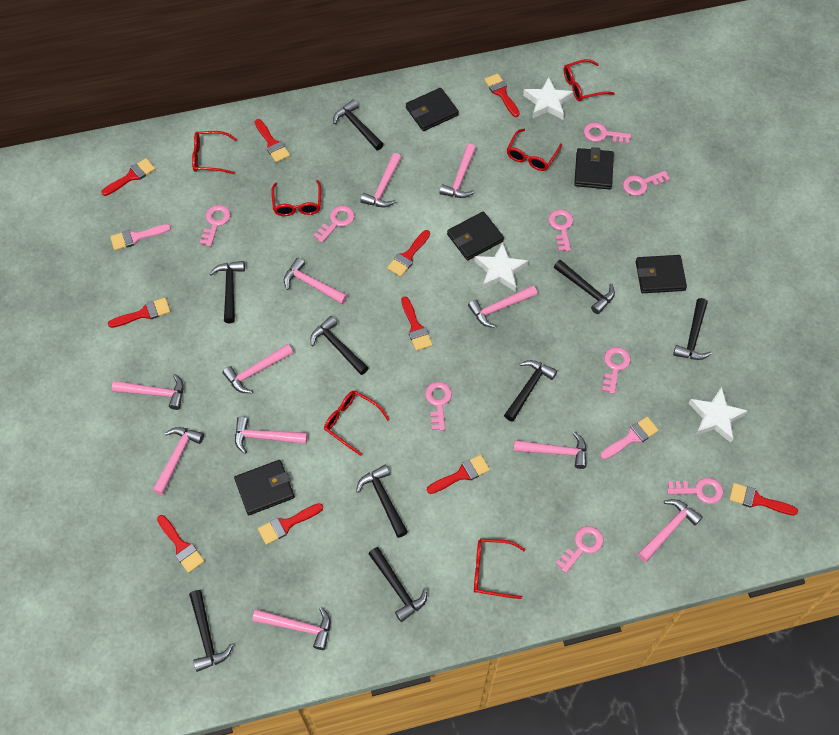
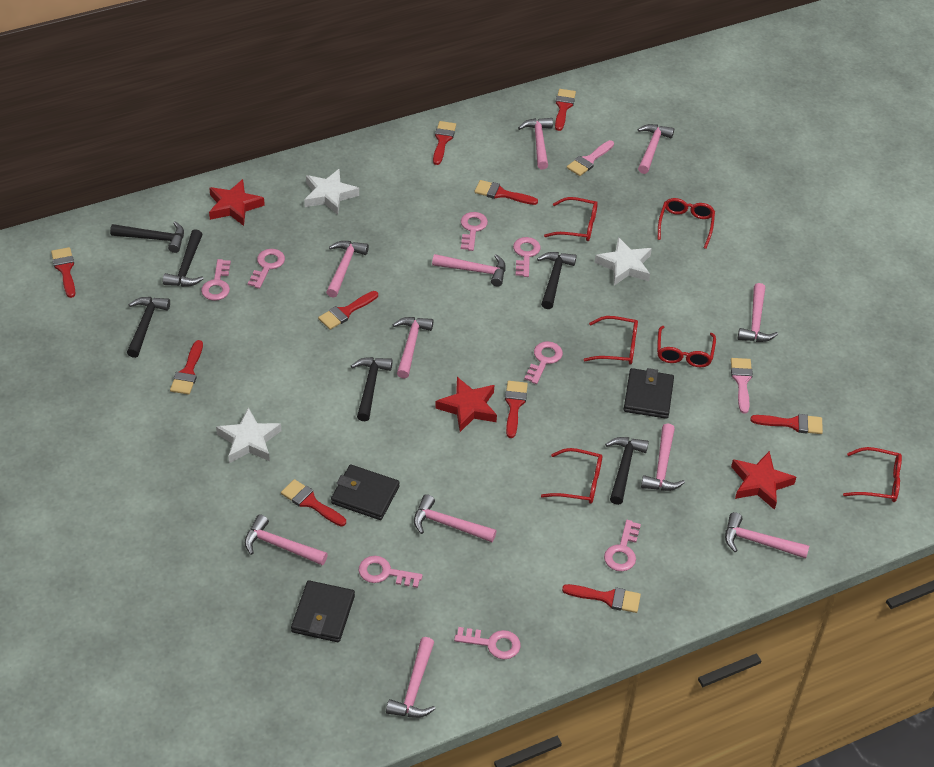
black hammer: [189,590,233,672] [209,261,245,323] [310,316,369,375] [333,99,384,150] [356,465,408,538] [368,547,427,622] [504,360,557,422] [554,260,615,314] [673,298,712,360] = 9 -> [110,221,184,253] [127,297,170,358] [163,229,204,287] [351,357,393,421] [537,252,577,309] [605,437,649,505] = 6
black wallet: [234,460,295,515] [406,88,459,131] [447,211,504,260] [574,147,614,189] [636,255,687,293] = 5 -> [291,580,355,642] [331,464,400,520] [623,368,674,419] = 3
pink key: [200,205,231,247] [313,206,355,243] [425,382,452,431] [548,209,573,251] [556,526,603,573] [584,122,631,144] [602,347,631,394] [623,171,670,196] [667,478,723,504] = 9 -> [201,259,231,301] [248,249,285,289] [359,556,423,588] [454,627,521,660] [461,212,488,251] [513,237,541,277] [524,341,563,384] [604,520,641,571] = 8
red star: none = 0 -> [209,179,265,226] [435,377,497,432] [731,451,796,510] = 3

